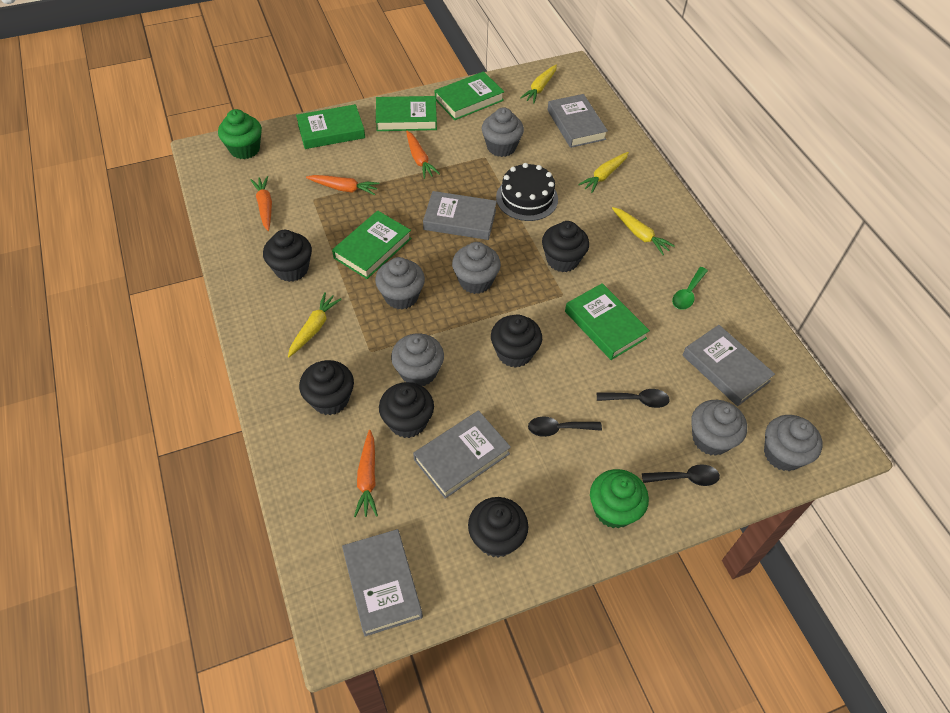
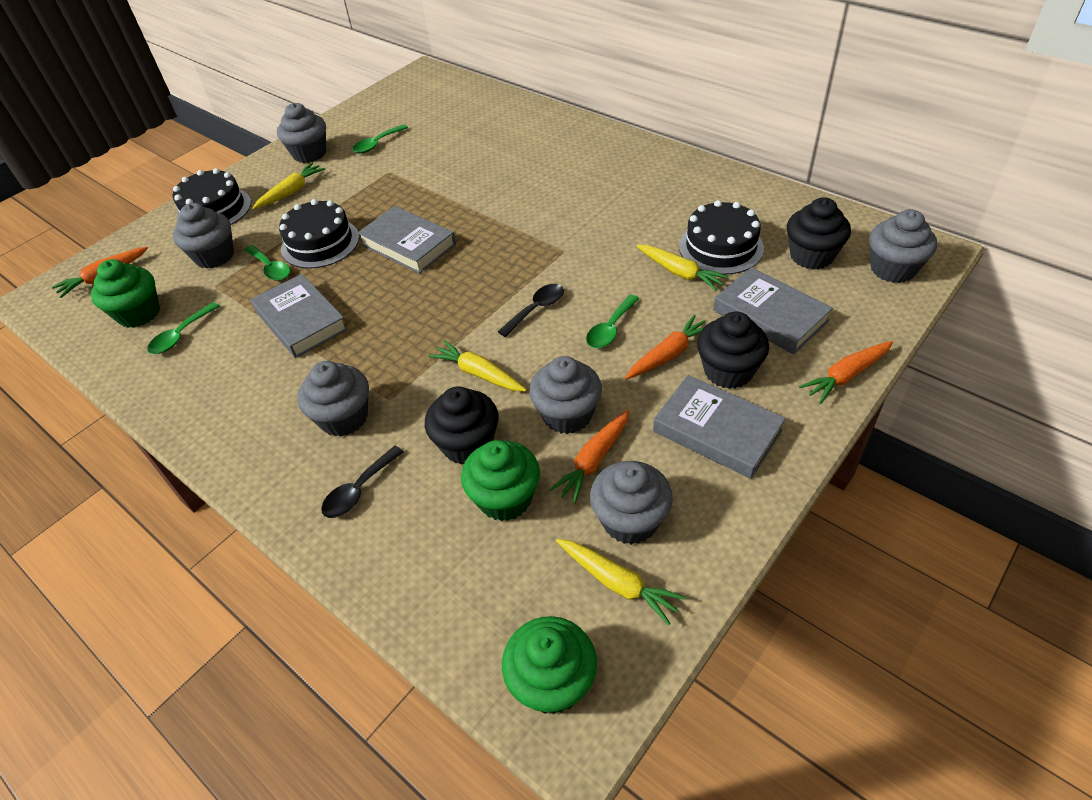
black cake: [496,163,558,221] = 1 -> [173,168,251,225] [279,199,359,269] [679,200,764,275] = 3
black cupcake: [263,230,312,282] [299,360,354,415] [379,382,434,438] [468,497,528,558] [491,315,542,368] [542,221,589,272] = 6 -> [425,386,499,465] [697,311,769,389] [787,197,851,270] = 3
black spoon: [528,417,602,437] [597,389,670,408] [642,464,720,486] = 3 -> [321,446,404,518] [498,284,564,337] = 2
green book: [296,104,365,149] [332,211,412,279] [376,96,437,131] [435,71,504,120] [565,283,650,360] = 5 -> none = 0
green cupcake: [218,109,262,159] [590,469,649,528] = 2 -> [91,259,160,328] [461,440,540,521] [502,616,597,714] = 3
green spoon: [672,267,708,310] = 1 -> [147,302,220,354] [245,245,290,281] [352,124,408,153] [586,295,639,348] = 4
grey book: [342,529,423,636] [413,410,511,499] [423,191,497,240] [547,94,608,148] [682,325,775,406] = 5 -> [251,274,348,358] [357,206,456,274] [653,375,786,479] [713,267,833,355] = 4

